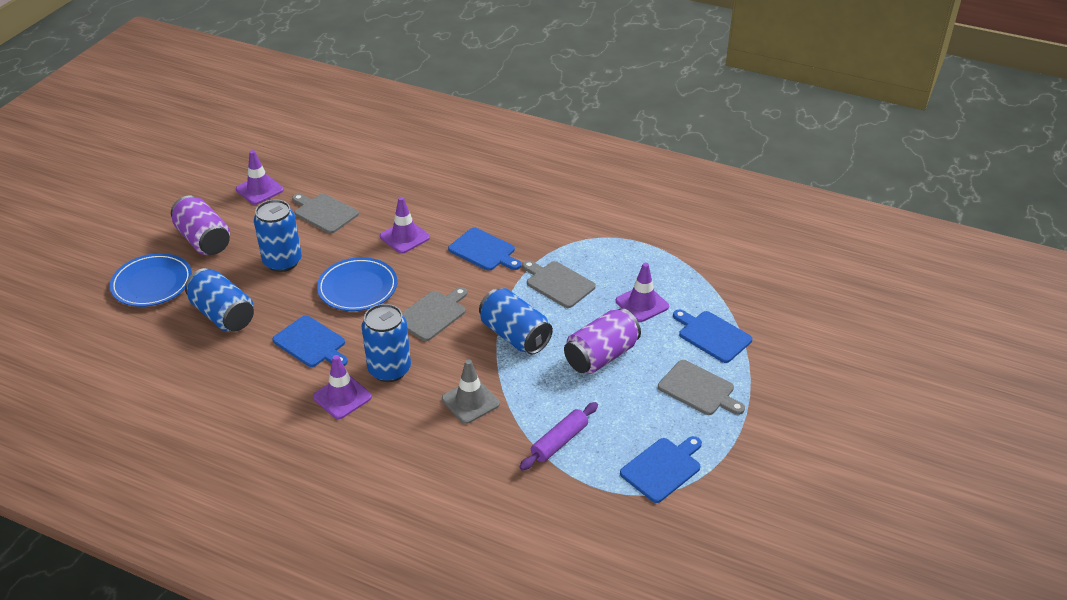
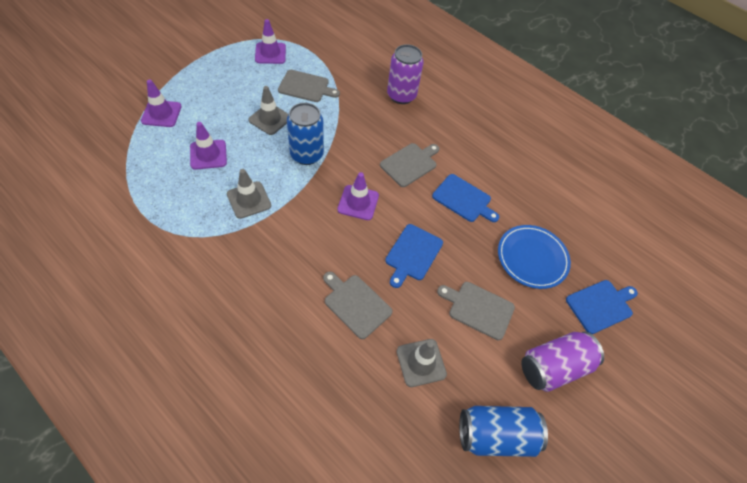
blue can: [185,268,254,332] [254,199,302,272] [361,304,411,382] [479,288,553,354] = 4 -> [287,103,324,165] [459,406,548,457] = 2
blue cutting board: [273,315,348,367] [448,228,521,271] [620,436,702,503] [673,310,752,363] = 4 -> [385,224,443,288] [432,174,499,222] [566,280,638,334] = 3
blue plate: [110,253,192,307] [317,257,397,311] = 2 -> [498,225,571,289] = 1
grey traffic cone: [442,359,500,424] = 1 -> [227,169,271,219] [248,86,289,135] [397,339,447,387] = 3
purple rolling pin: [519,402,598,471] = 1 -> none = 0

